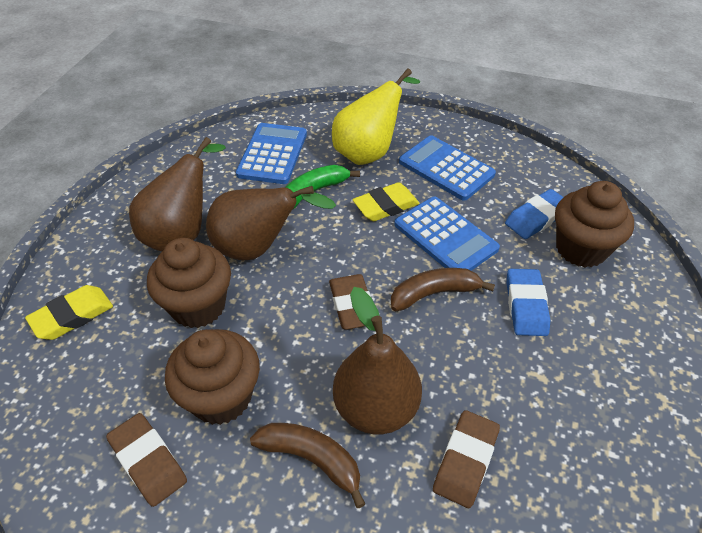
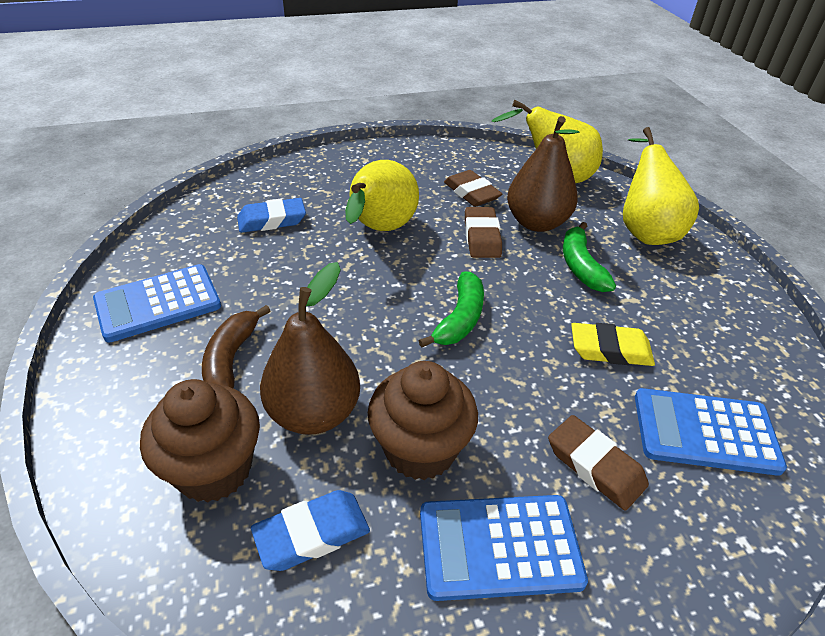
brown banana: [250,423,365,508] [391,268,495,311] = 2 -> [202,305,270,388] = 1
brown cupcake: [147,238,231,328] [165,329,260,425] [555,181,634,268] = 3 -> [140,379,260,503] [368,361,478,480] = 2
brown pear: [129,137,226,252] [206,186,336,260] [333,287,422,434] = 3 -> [260,262,360,435] [507,116,579,232] = 2
green banana: [285,165,360,209] = 1 -> [419,271,484,348] [563,222,616,292] = 2
yellow eraser: [25,285,113,340] [353,182,420,221] = 2 -> [571,323,655,366] = 1
yellow pear: [332,69,420,165] = 1 -> [345,160,419,231] [492,100,603,183] [623,127,699,245] = 3

